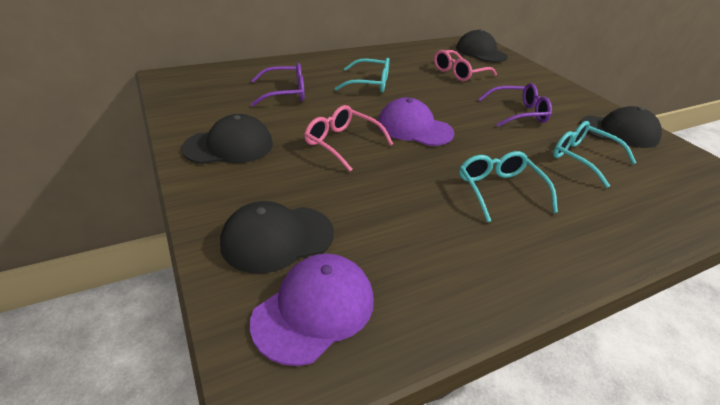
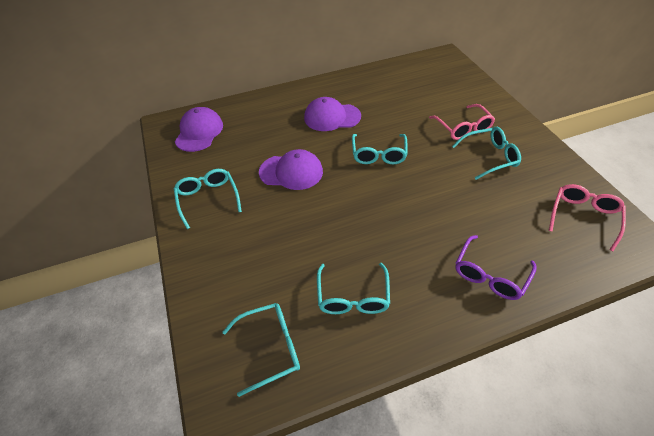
black cap: [181,114,273,164] [220,201,334,274] [456,29,508,62] [580,106,662,148] = 4 -> none = 0
purple cap: [250,254,374,366] [378,98,454,146] = 2 -> [175,107,223,152] [259,149,323,190] [304,97,361,131] = 3
purple glasses: [251,63,304,106] [478,83,552,127] = 2 -> [455,235,537,300] = 1
turquoise glasses: [335,58,390,93] [459,151,558,222] [553,121,636,188] = 3 -> [174,169,242,229] [222,303,300,397] [317,263,390,314] [352,134,408,164] [452,127,521,180] = 5

